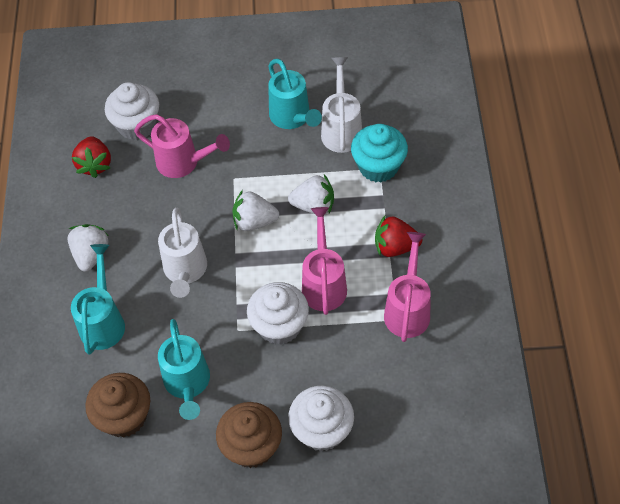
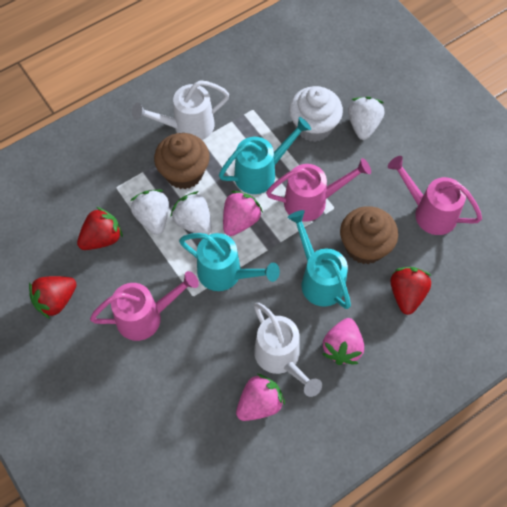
pink strawberry: none = 0 -> [223,191,263,236] [236,374,285,421] [322,318,364,365] = 3
red strawberry: [72,136,111,178] [375,216,422,257] = 2 -> [29,276,77,319] [77,207,123,250] [390,267,432,315] = 3
turquoise cupcake: [351,124,408,183] = 1 -> none = 0
white cupcake: [105,82,159,140] [247,282,309,345] [288,386,354,451] = 3 -> [289,86,343,142] = 1

